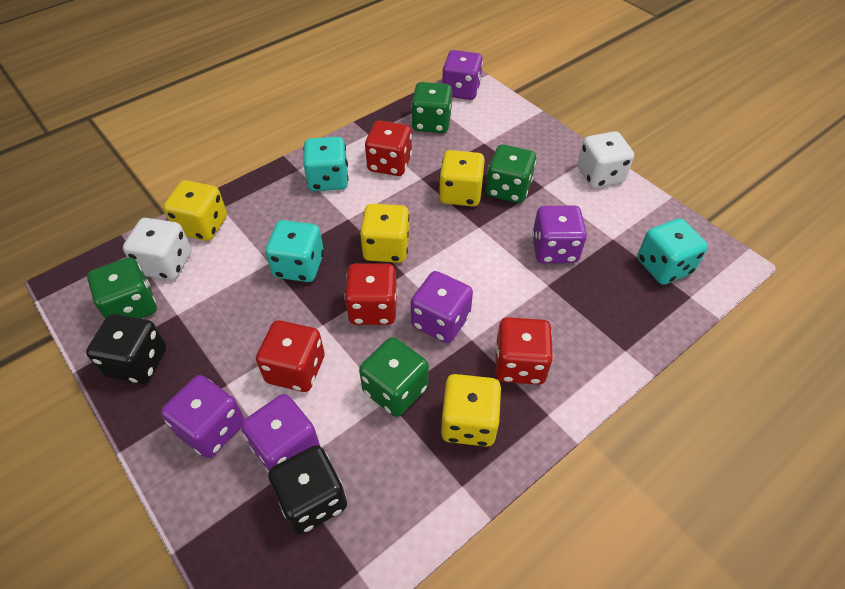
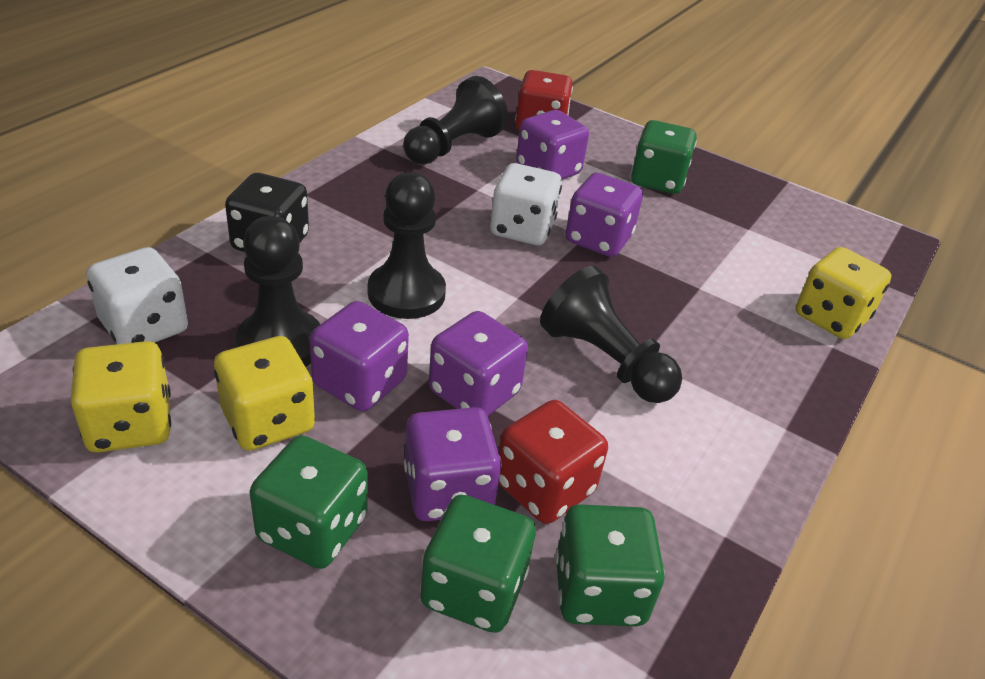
black dice: [86,314,167,384] [268,445,347,534] = 2 -> [225,173,309,252] = 1
black pawn: none = 0 -> [236,216,320,367] [368,172,446,319] [403,76,508,165] [540,266,682,403] = 4
red dice: [256,320,325,392] [344,263,398,325] [365,120,412,176] [495,317,553,385] = 4 -> [498,400,608,524] [515,70,573,131] = 2
turquoise dice: [265,220,324,282] [303,137,348,191] [637,218,708,285] = 3 -> none = 0
yellow dice: [163,180,227,241] [360,204,410,263] [439,150,485,206] [441,374,502,447] = 4 -> [71,341,171,453] [214,336,315,451] [795,247,891,339] = 3

